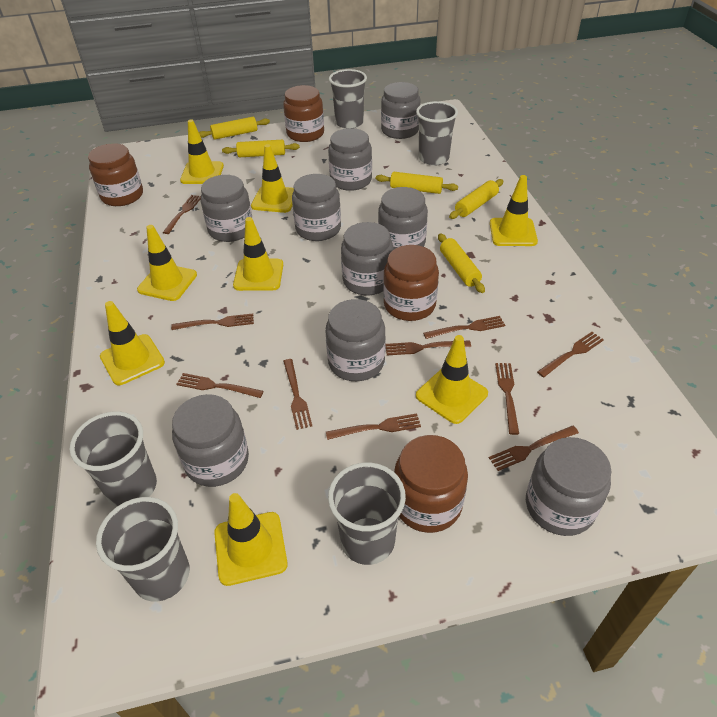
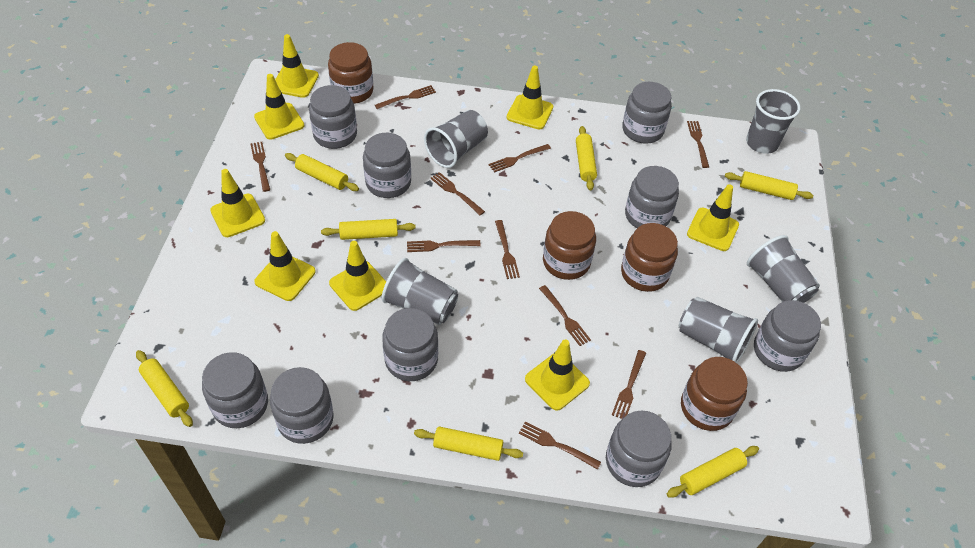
yellow rolling pin: [199,117,270,140] [222,140,300,157] [376,172,458,194] [438,233,485,293] [449,179,504,219] = 5 -> [136,350,193,427] [285,153,359,191] [321,219,416,240] [414,426,523,461] [576,126,597,190] [667,446,759,498] [725,171,813,200] = 7

